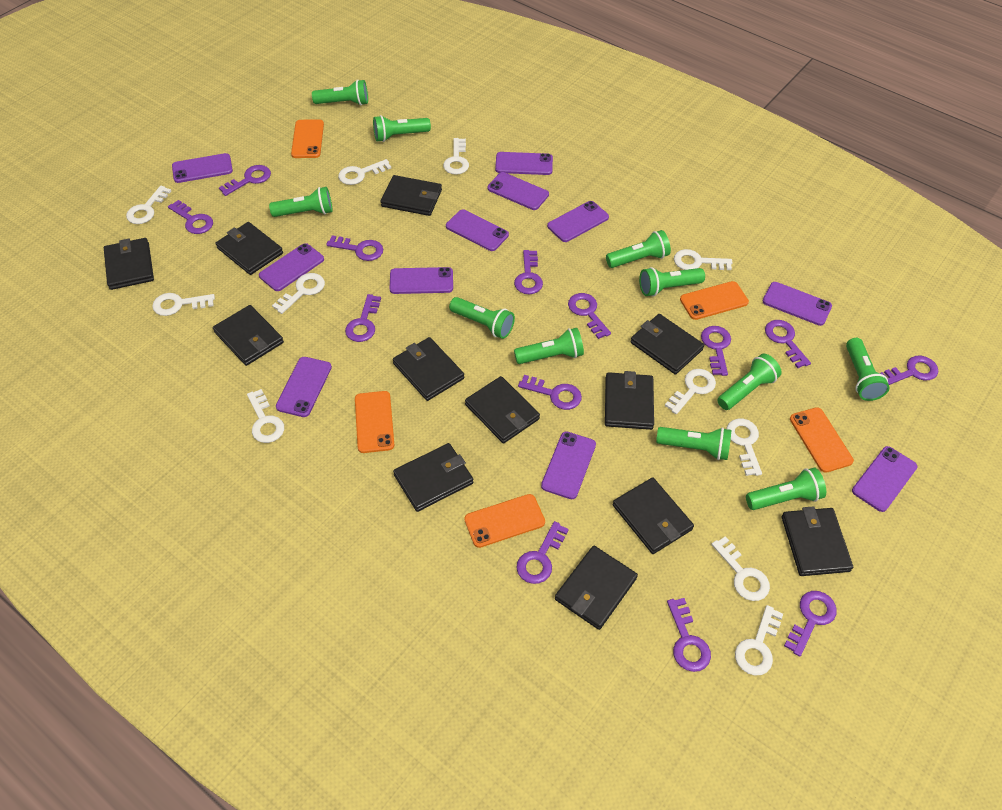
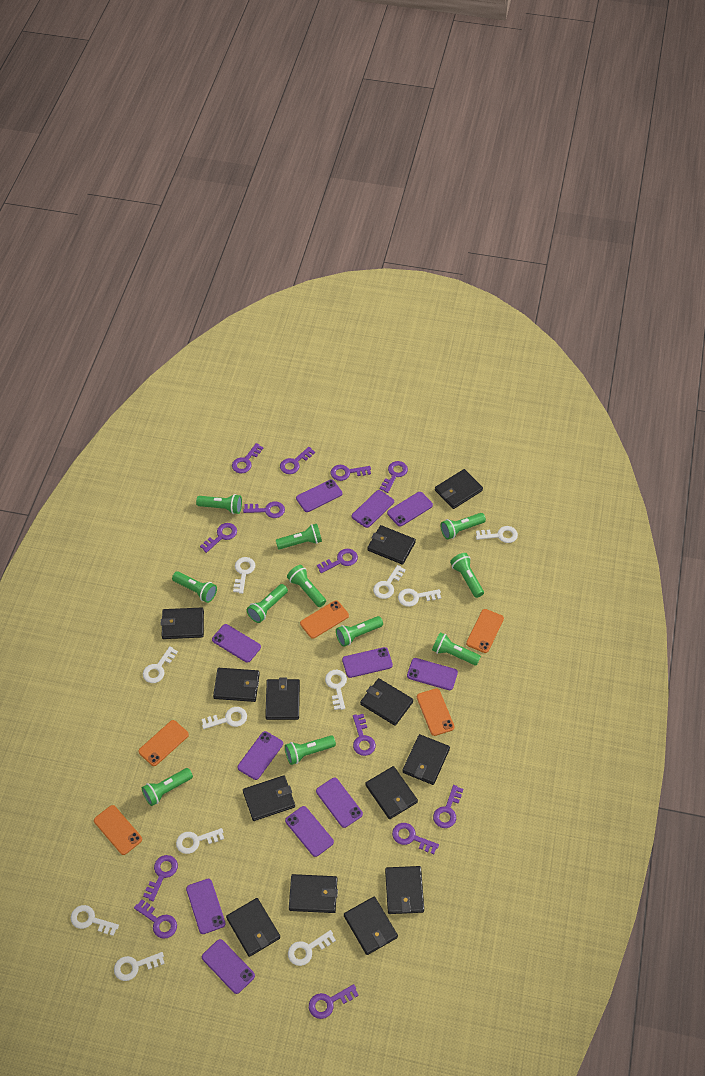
black wallet: [104,238,154,290] [213,305,284,366] [216,222,283,275] [381,175,442,216] [393,337,464,401] [393,443,474,512] [465,376,540,443] [555,546,638,630] [605,371,654,430] [613,477,694,554] [630,314,704,374] [782,506,853,576] = 12 -> [161,607,204,639] [213,668,260,702] [226,898,280,957] [243,775,295,821] [265,677,300,720] [289,874,338,913] [344,896,398,955] [360,678,413,726] [365,766,418,819] [367,525,416,565] [385,866,424,914] [402,734,450,785] [435,469,483,509] = 13

